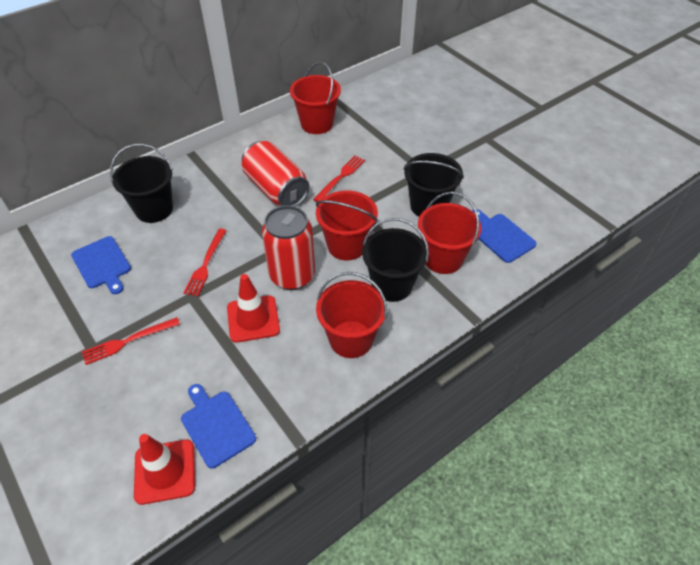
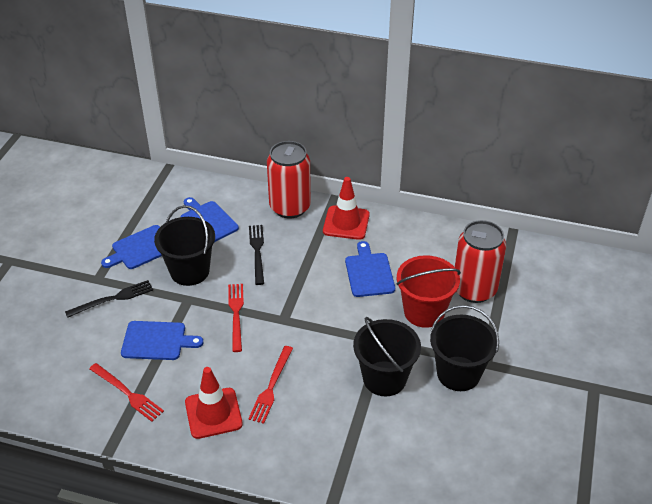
black fork: none = 0 -> [65,280,153,318] [249,225,264,285] = 2
blue cutting board: [71,236,131,294] [181,384,256,468] [472,209,537,263] = 3 -> [101,225,162,269] [121,321,203,360] [181,197,239,242] [345,241,395,297] = 4
red bucket: [290,62,341,134] [316,191,378,260] [316,272,387,358] [418,192,481,274] = 4 -> [396,255,461,328] = 1

